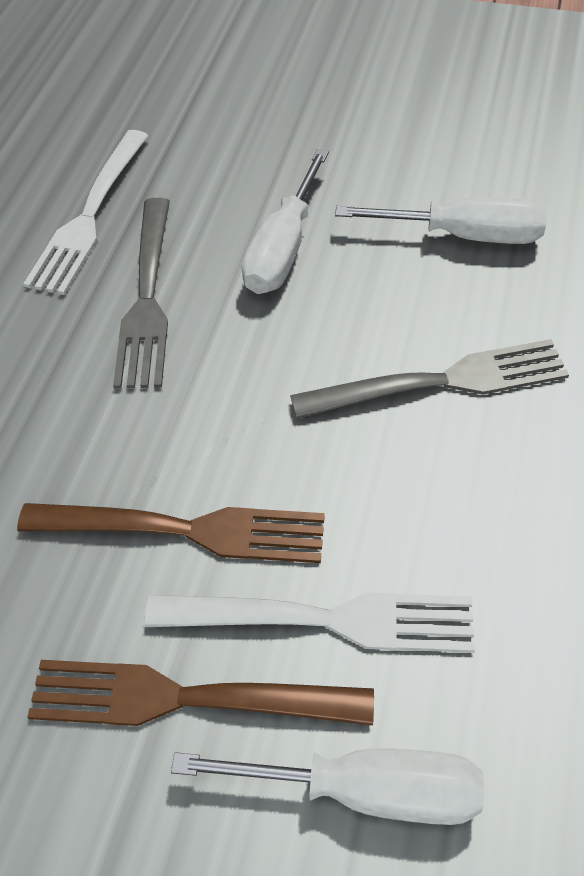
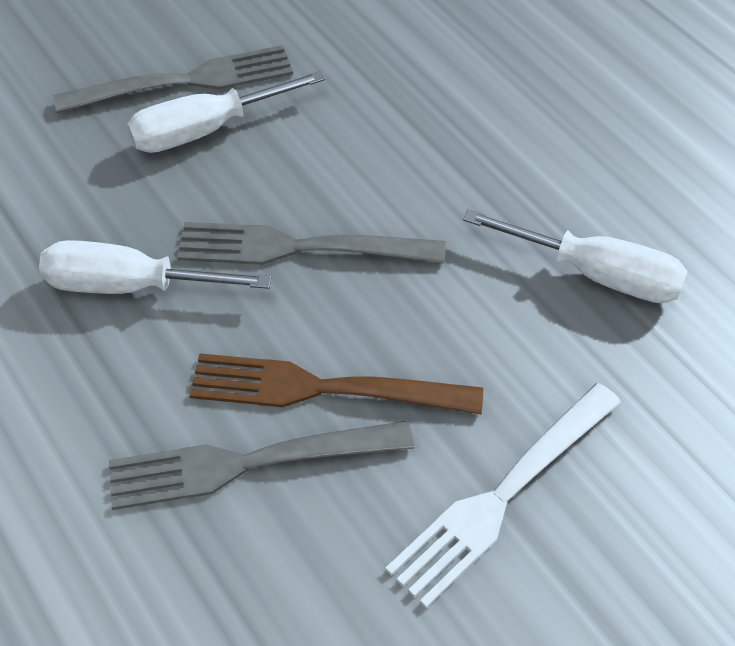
brown fork: [17,503,325,563] [27,660,374,726] = 2 -> [189,353,483,414] = 1
grey fork: [113,198,170,389] [290,339,569,419] = 2 -> [53,45,293,113] [109,421,414,510] [177,222,446,265] = 3
white fork: [23,130,149,295] [145,593,475,653] = 2 -> [385,383,621,608] = 1

